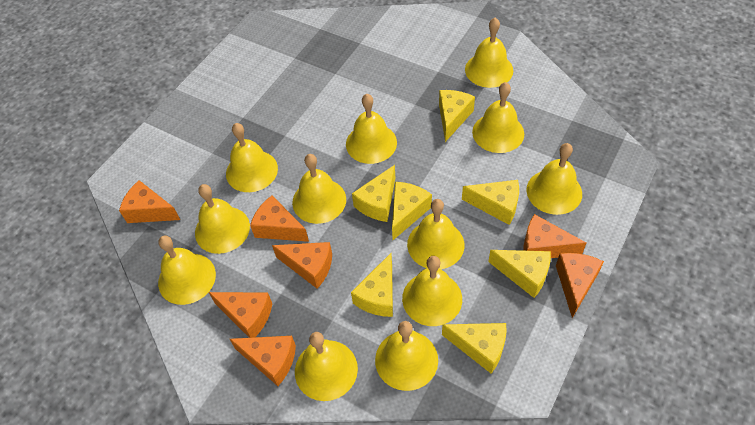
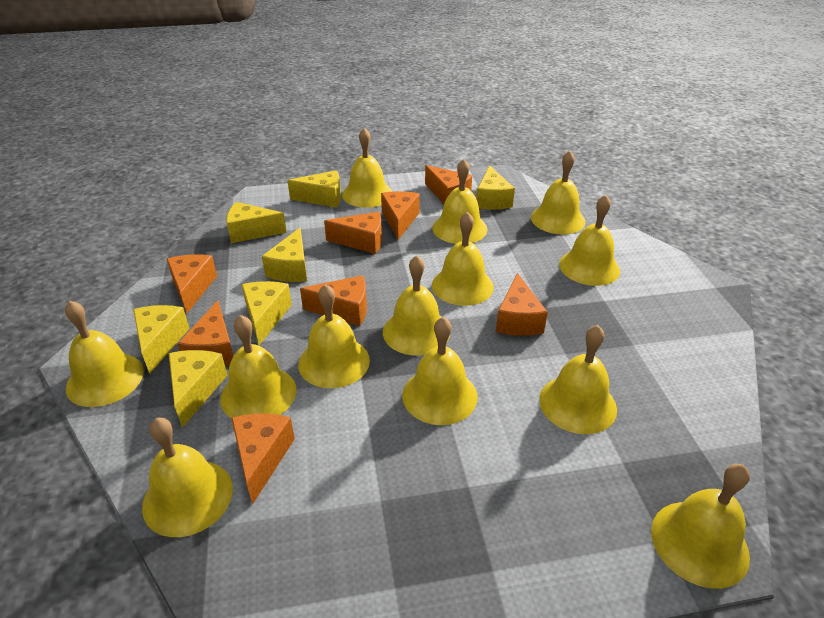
orange cheese: [119,180,180,223] [209,292,272,338] [230,336,296,386] [250,196,309,242] [272,242,332,289] [523,214,586,258] [556,253,604,318] = 7 -> [167,254,217,314] [177,300,233,366] [231,413,295,505] [300,275,367,326] [324,212,382,254] [381,191,420,240] [425,165,472,204] [496,273,548,336] = 8
yellow bell: [158,236,216,305] [195,184,250,254] [226,123,278,192] [292,154,346,224] [295,332,358,401] [346,94,397,164] [375,321,438,391] [402,256,462,326] [407,199,464,269] [465,18,513,88] [472,82,524,153] [526,143,582,215] = 12 -> [65,301,144,407] [142,418,233,537] [220,315,296,418] [298,284,370,388] [342,128,392,208] [383,255,450,356] [402,317,478,425] [432,159,487,244] [432,212,494,306] [531,151,586,235] [539,325,617,434] [559,195,620,286] [651,464,750,589] = 13

